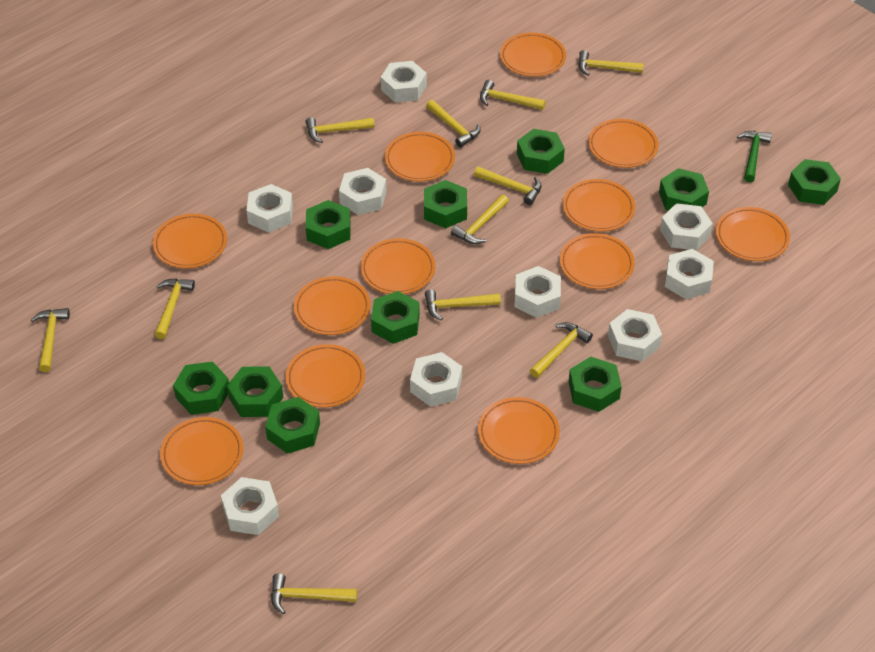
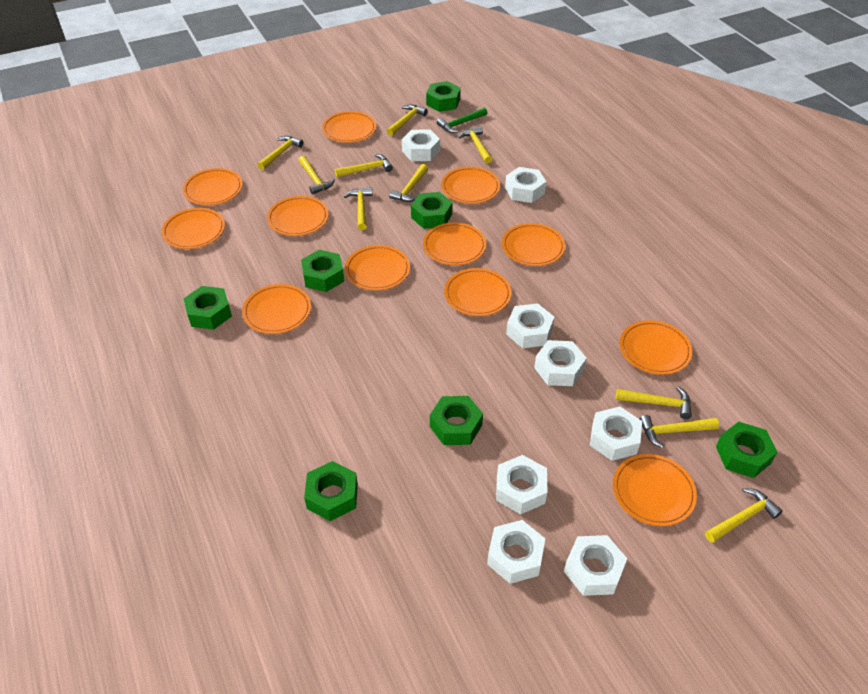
green nut: [173,362,229,415] [227,366,283,417] [265,397,320,454] [306,200,350,249] [371,291,420,344] [424,180,467,228] [517,129,565,174] [568,357,622,412] [659,168,709,211] [788,159,841,205] = 10 -> [183,286,232,330] [301,250,344,292] [304,461,358,521] [411,192,453,229] [426,81,461,112] [430,396,483,445] [716,422,777,478] = 7
white nut: [221,477,279,535] [246,184,293,233] [339,168,386,215] [381,61,427,102] [410,352,462,407] [514,266,561,318] [608,309,662,362] [660,203,713,250] [665,249,714,299] = 9 -> [402,130,440,161] [487,520,545,584] [496,455,547,515] [505,167,546,203] [506,303,554,348] [534,340,587,386] [564,535,627,596] [590,406,642,461] = 8
yellow hammer: [31,308,70,372] [155,279,195,339] [271,573,357,614] [305,117,375,143] [425,289,501,321] [426,100,481,147] [451,195,509,244] [474,166,542,205] [480,80,546,110] [530,322,593,378] [578,50,644,76] = 11 -> [257,136,303,170] [298,156,335,195] [335,154,393,177] [344,187,373,230] [387,105,428,136] [389,164,428,202] [459,126,492,164] [616,386,692,419] [639,415,719,448] [705,488,783,543] = 10

